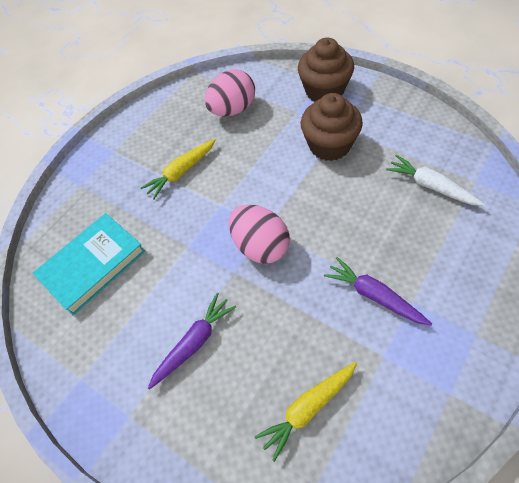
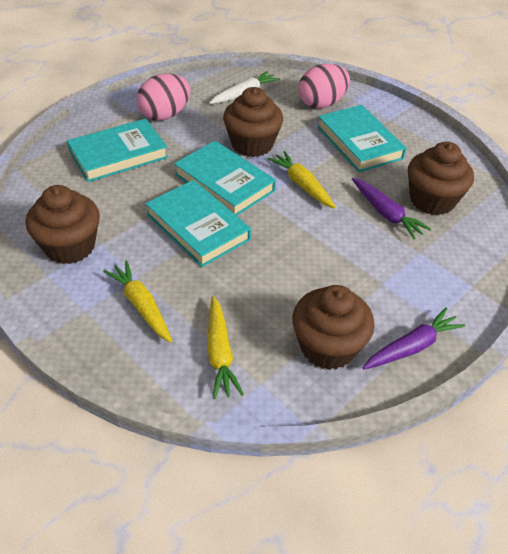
brown cupcake: [298,38,354,102] [301,93,363,161] = 2 -> [26,185,100,264] [223,87,283,157] [292,285,375,370] [408,142,474,215] = 4
turquoise book: [33,213,145,315] = 1 -> [67,118,168,182] [145,180,251,267] [174,141,276,216] [317,105,406,172] = 4
yellow carrot: [140,139,216,200] [254,362,357,462] = 2 -> [103,260,172,343] [207,296,244,399] [267,151,336,209] = 3

